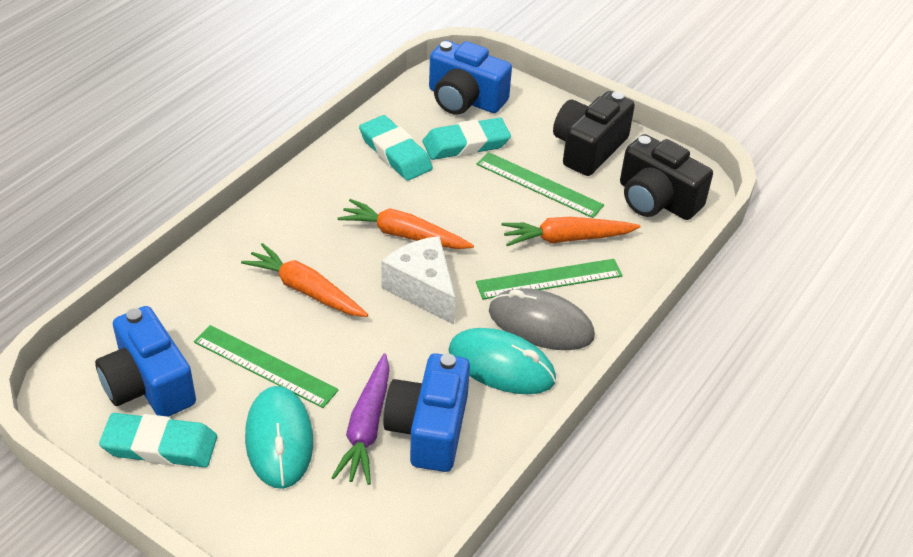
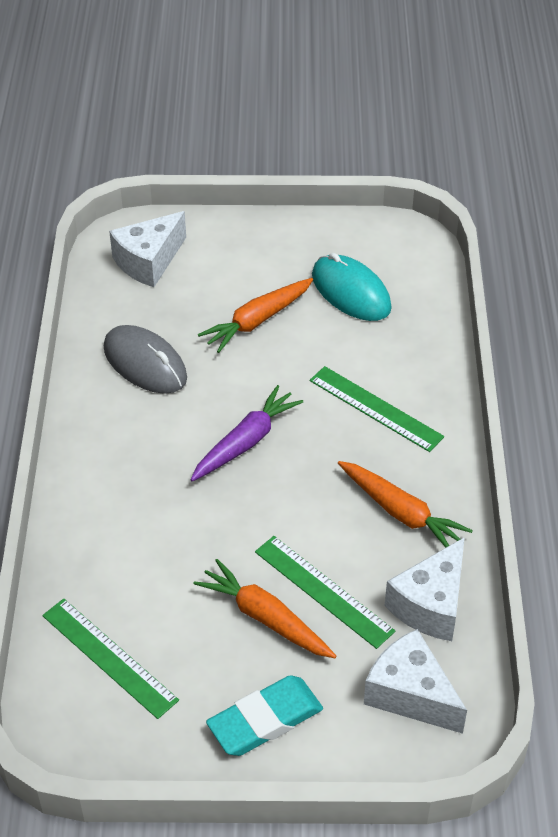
black camera: [553,91,635,176] [620,134,713,220] = 2 -> none = 0
blue camera: [95,306,196,417] [383,353,470,472] [429,40,512,115] = 3 -> none = 0
turquoise eraser: [99,413,217,467] [359,115,433,181] [423,118,511,160] = 3 -> [206,675,323,756] = 1
turquoise mouse: [245,386,313,489] [448,328,556,395] = 2 -> [312,253,392,321] = 1
white cheese: [381,236,455,324] = 1 -> [109,211,186,287] [364,629,467,734] [385,537,465,641] = 3

